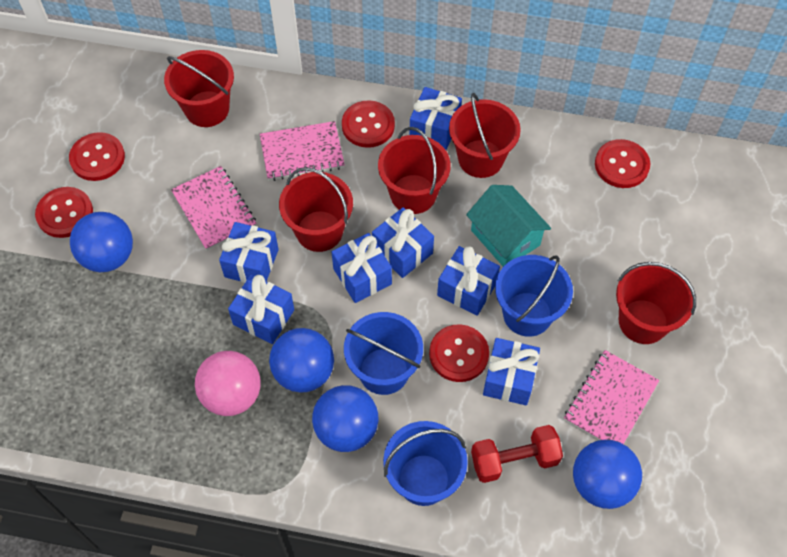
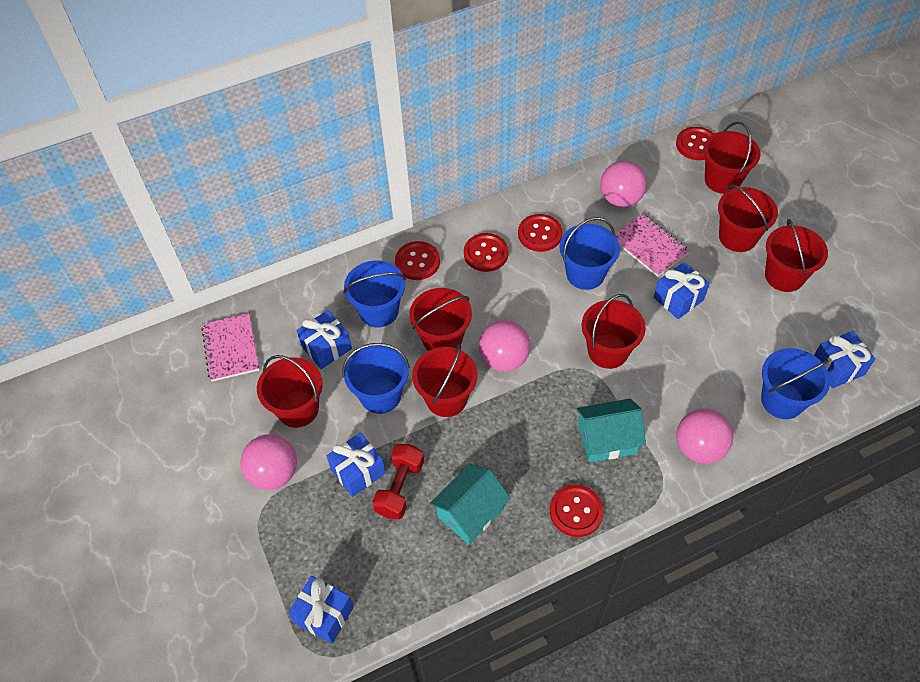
blue ball: [70,212,133,272] [269,328,334,393] [312,385,378,452] [573,440,642,509] = 4 -> none = 0
blue bucket: [344,312,423,395] [383,421,468,506] [495,255,573,337] = 3 -> [342,343,410,414] [344,260,406,327] [559,217,620,290] [761,348,830,419] = 4
blue gift: [219,222,279,283] [228,274,294,344] [332,233,392,303] [372,207,434,278] [409,87,462,150] [437,246,500,316] [483,338,540,405] = 7 -> [288,576,354,644] [297,310,352,369] [327,432,386,497] [654,262,710,319] [814,331,875,388] = 5
pink ball: [195,351,261,416] = 1 -> [240,434,297,490] [479,320,531,372] [600,161,647,207] [676,408,733,464] = 4
pink notebook: [171,166,257,250] [260,121,345,181] [564,350,659,444] = 3 -> [201,313,259,382] [615,214,690,277] = 2
red bucket: [164,50,234,127] [279,167,353,252] [378,127,451,214] [449,93,521,178] [616,262,696,344] = 5 -> [257,355,323,428] [409,288,472,351] [412,344,478,417] [582,294,646,369] [703,122,760,194] [718,184,778,252] [765,219,828,292] = 7
turquoise house: [466,185,551,267] = 1 -> [430,464,511,545] [576,398,646,462] = 2

